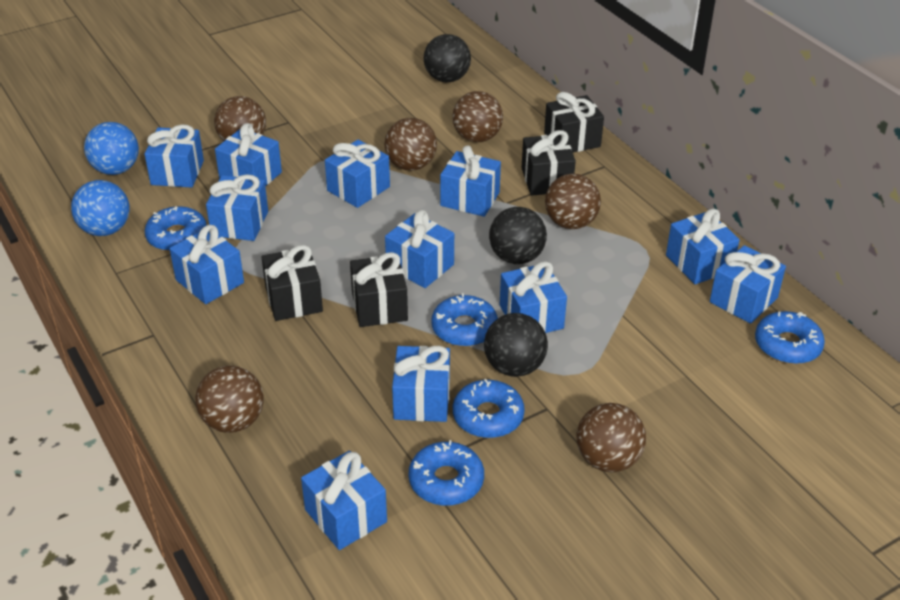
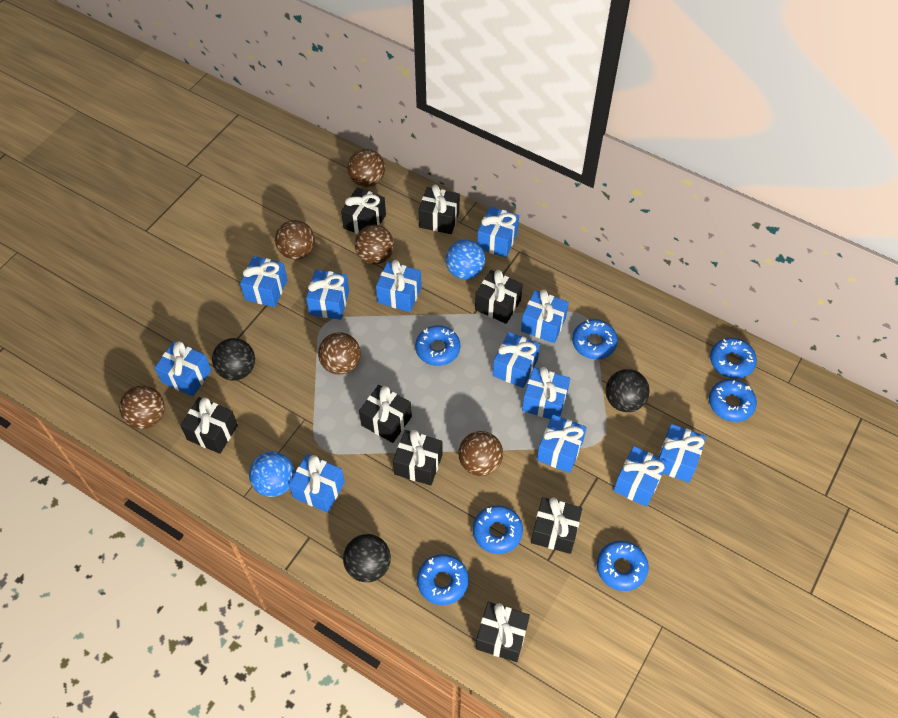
black gift: [262,245,323,321] [350,252,408,327] [522,130,576,196] [544,92,604,153] = 4 -> [180,397,238,454] [341,187,386,234] [359,385,412,443] [393,430,443,486] [419,184,460,234] [475,270,523,324] [476,602,530,662] [531,497,582,554] = 8
blue donut: [144,206,207,251] [409,440,484,506] [431,293,498,347] [453,379,525,438] [755,311,825,364] = 5 -> [415,325,460,366] [417,554,469,605] [473,505,523,554] [572,319,618,359] [597,541,649,591] [709,379,757,422] [710,338,757,379] = 7

